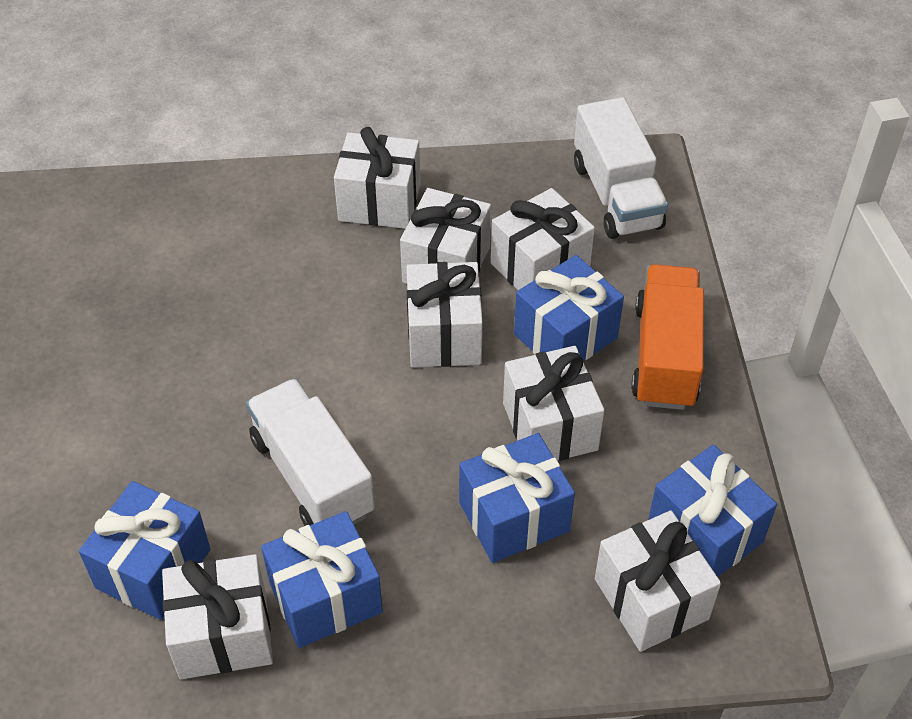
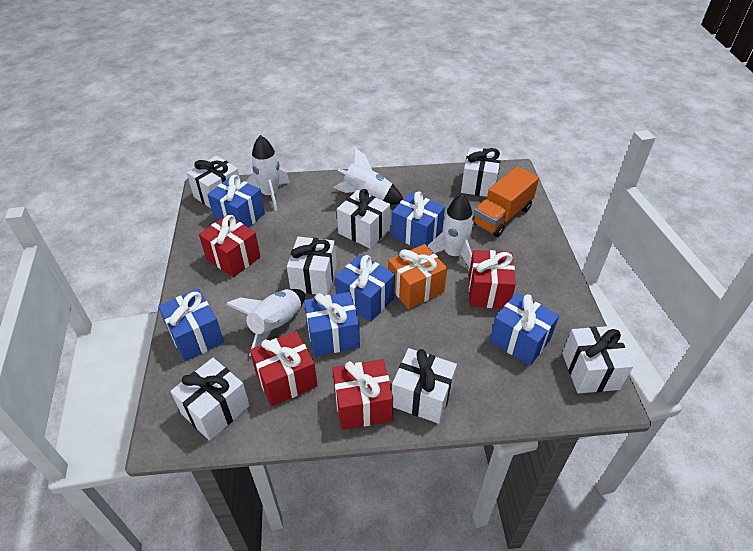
blue gift: [79,481,210,620] [261,511,383,648] [459,433,575,563] [514,255,624,361] [648,445,777,577] = 5 -> [158,289,224,361] [207,175,265,228] [304,292,360,356] [335,255,395,322] [391,191,445,247] [490,293,559,366] = 6
orange gift: none = 0 -> [388,244,447,309] = 1
red gift: none = 0 -> [199,215,261,277] [250,331,318,407] [332,359,393,430] [469,250,516,309] = 4
white rocket: none = 0 -> [226,289,305,356] [246,135,290,211] [334,147,403,205] [428,194,474,268] = 4
white truck: [246,379,375,526] [574,97,668,239] = 2 -> none = 0

